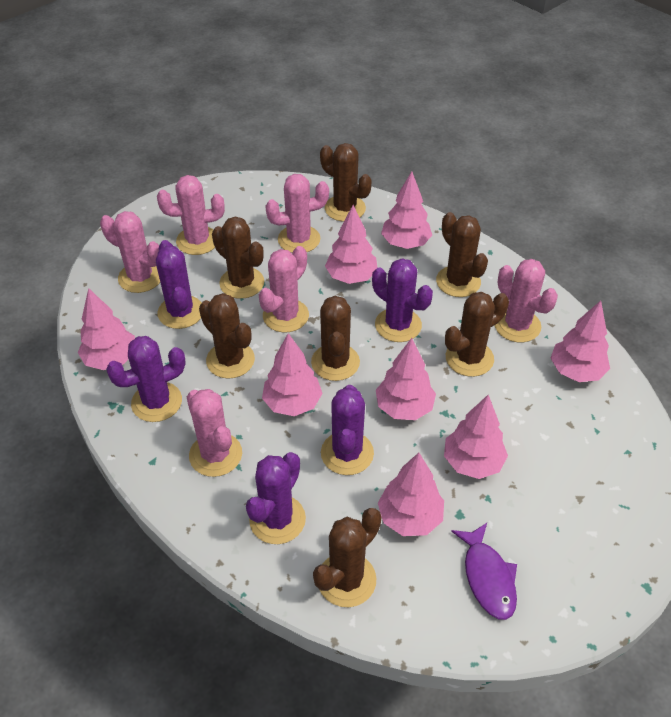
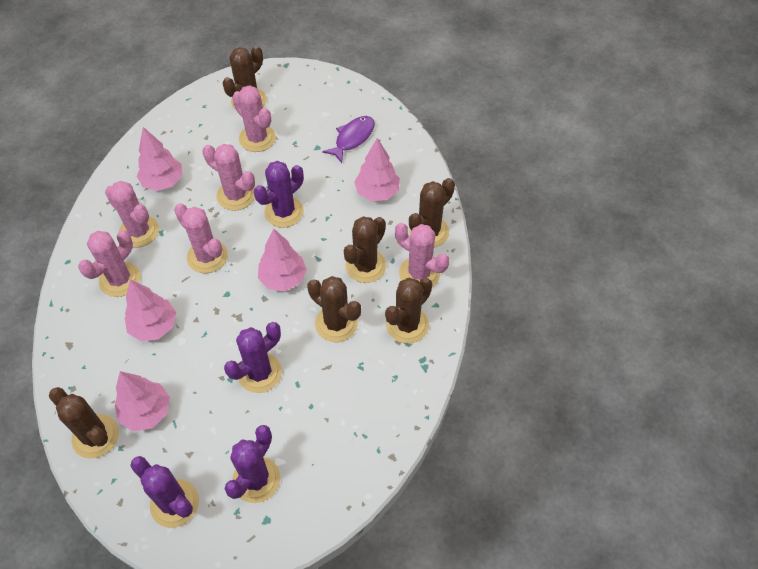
brown cactus: [199,293,255,379] [212,217,264,299] [311,296,360,381] [313,508,381,607] [320,143,372,222] [436,212,488,297] [445,292,509,377] = 7 -> [49,387,119,459] [222,45,267,111] [307,276,361,342] [344,216,386,283] [385,278,432,344] [409,178,455,248] = 6
pink tree: [78,288,135,370] [262,333,323,416] [325,205,377,284] [376,338,436,420] [378,453,444,536] [381,171,432,249] [444,395,508,479] [551,301,610,382] = 8 -> [115,371,170,431] [125,279,176,341] [137,127,182,191] [258,229,307,291] [354,138,400,201] = 5
purple cactus: [106,336,186,422] [156,240,202,329] [246,452,306,544] [321,385,374,475] [372,258,433,342] = 5 -> [130,456,199,528] [224,322,282,393] [224,425,280,503] [254,161,304,228] = 4

